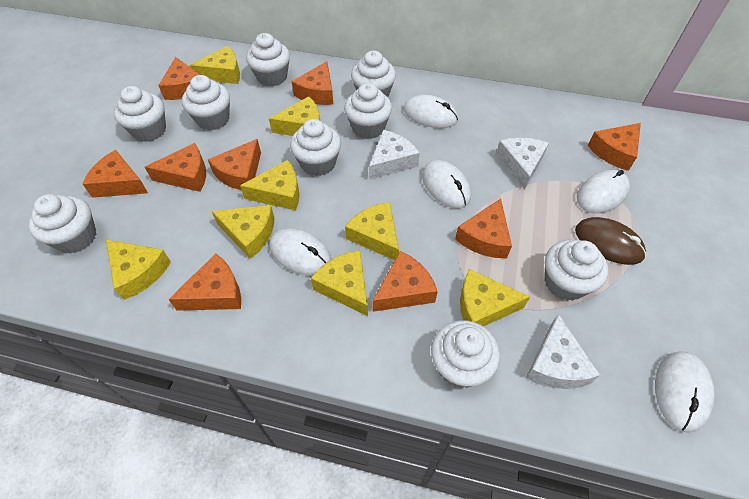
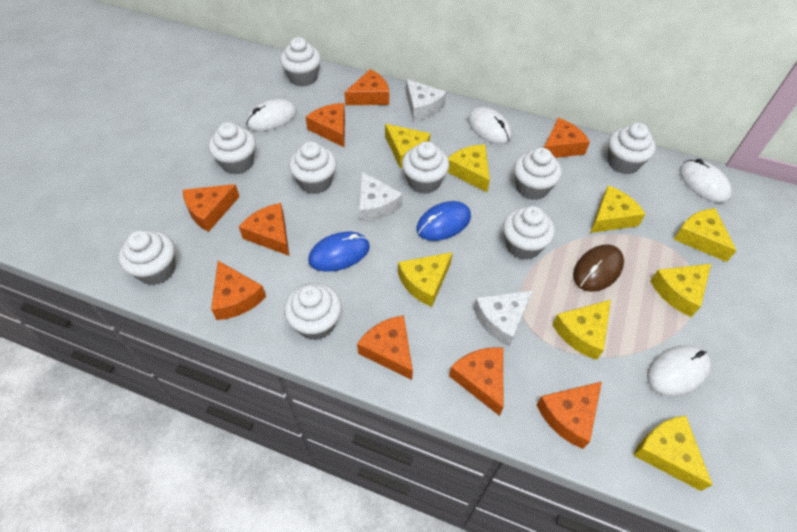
blue mouse: none = 0 -> [308,232,370,272] [416,201,471,241] = 2
white mouse: [269,228,332,276] [403,95,458,128] [422,160,471,208] [577,170,630,213] [655,351,715,433] = 5 -> [246,99,297,131] [468,107,512,144] [647,345,711,397] [679,159,732,203] = 4

